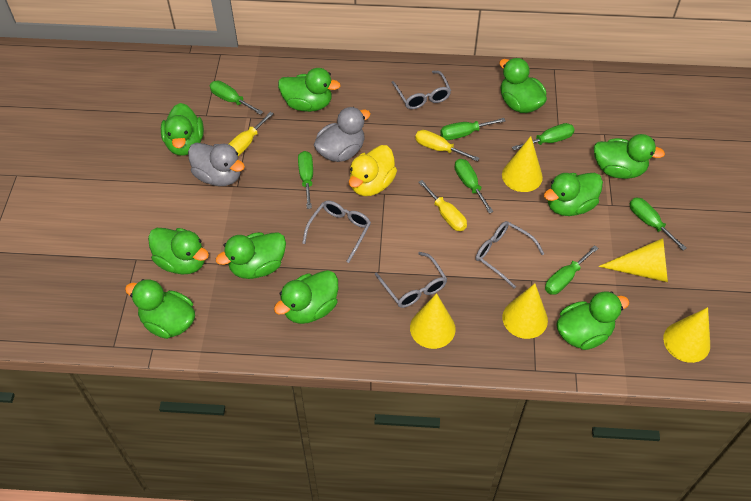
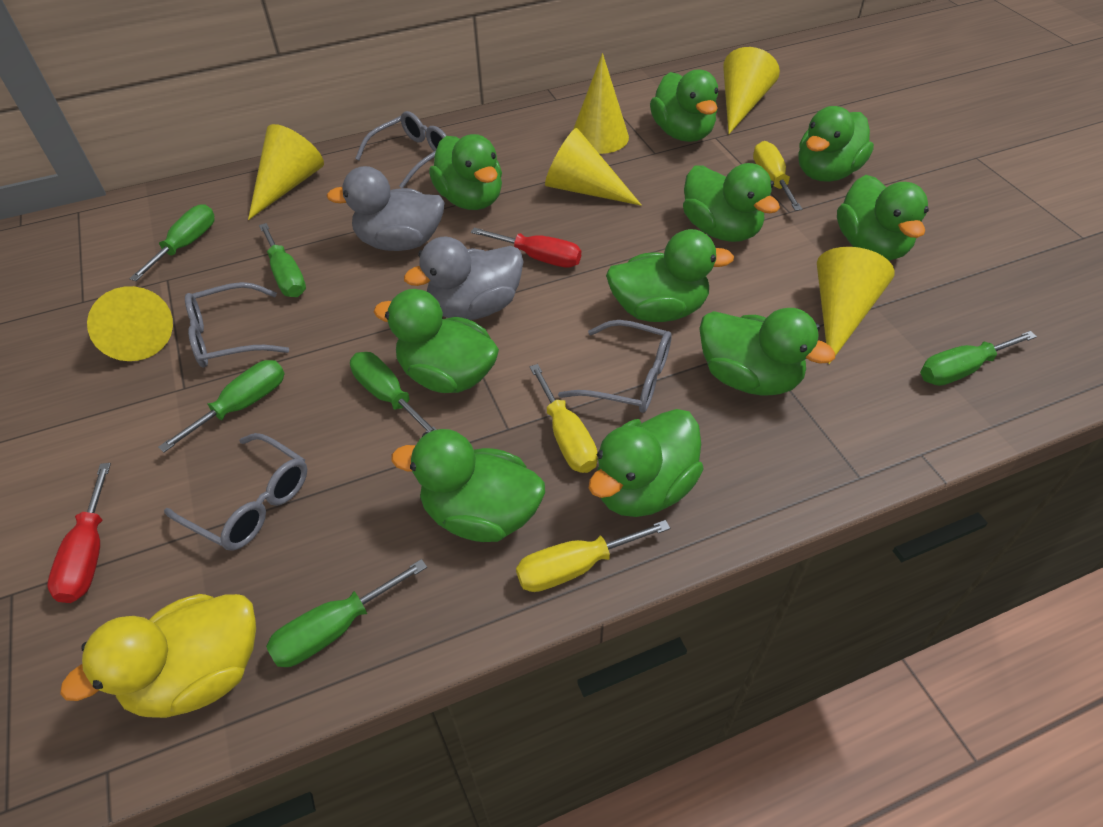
green screwdriver: [210,81,263,115] [298,151,313,209] [440,118,505,140] [455,159,493,213] [512,123,575,150] [545,245,598,295] [630,197,687,251] = 7 -> [129,204,215,281] [158,360,285,452] [259,223,306,297] [266,559,427,667] [350,352,437,433] [920,331,1037,386] = 6
red screwdriver: none = 0 -> [47,463,111,603] [471,228,581,268] = 2
yellow cone: [410,293,456,349] [502,136,543,192] [502,283,548,339] [598,238,668,282] [663,307,710,363] = 5 -> [87,286,173,361] [248,124,324,220] [545,128,642,206] [573,53,629,154] [723,47,780,134] [817,247,895,364] = 6

